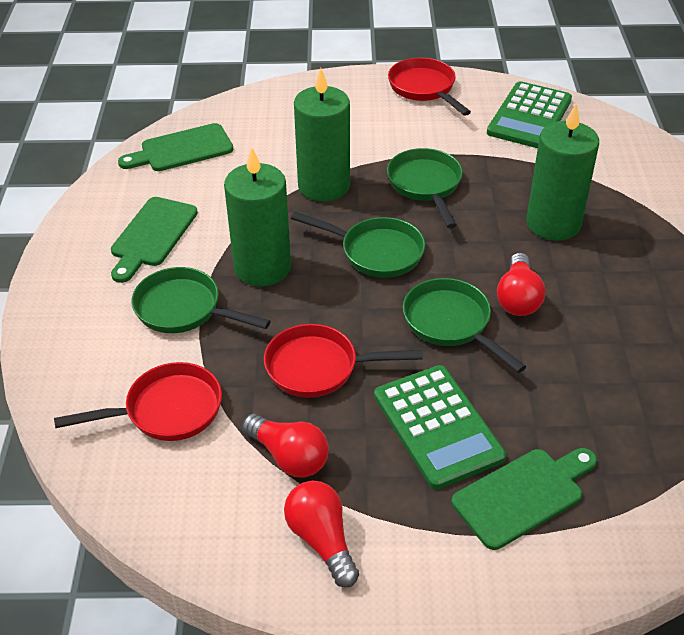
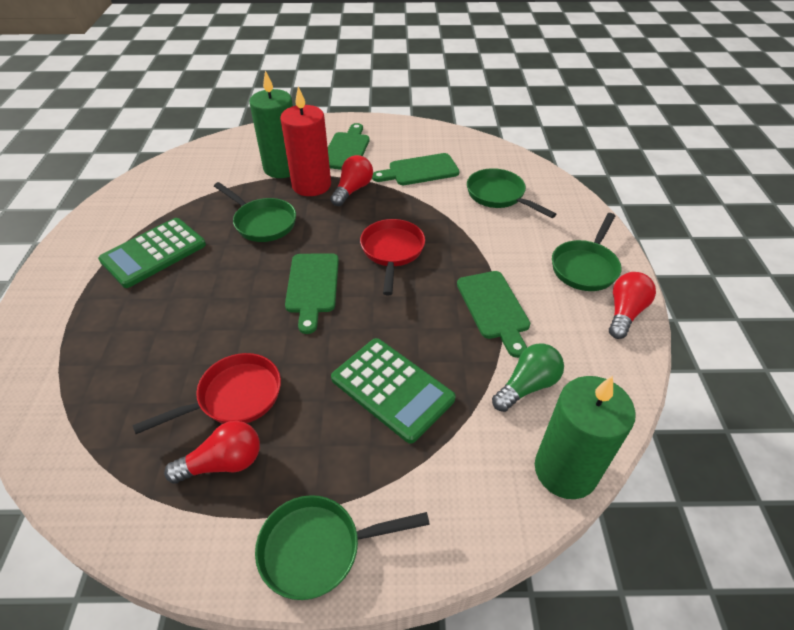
green candle: [224,147,291,286] [294,68,350,202] [526,103,599,241] = 3 -> [249,70,293,178] [535,376,636,499] = 2
green cutting board: [111,197,198,283] [118,123,233,171] [452,448,597,550] = 3 -> [285,253,339,334] [328,123,370,170] [372,153,460,185] [457,271,530,358] = 4
green light bulb: none = 0 -> [492,343,564,412] = 1
red candle: none = 0 -> [280,87,331,196] = 1
red pan: [54,362,222,441] [264,324,423,398] [388,58,471,116] = 3 -> [133,353,281,434] [360,219,425,295] = 2

